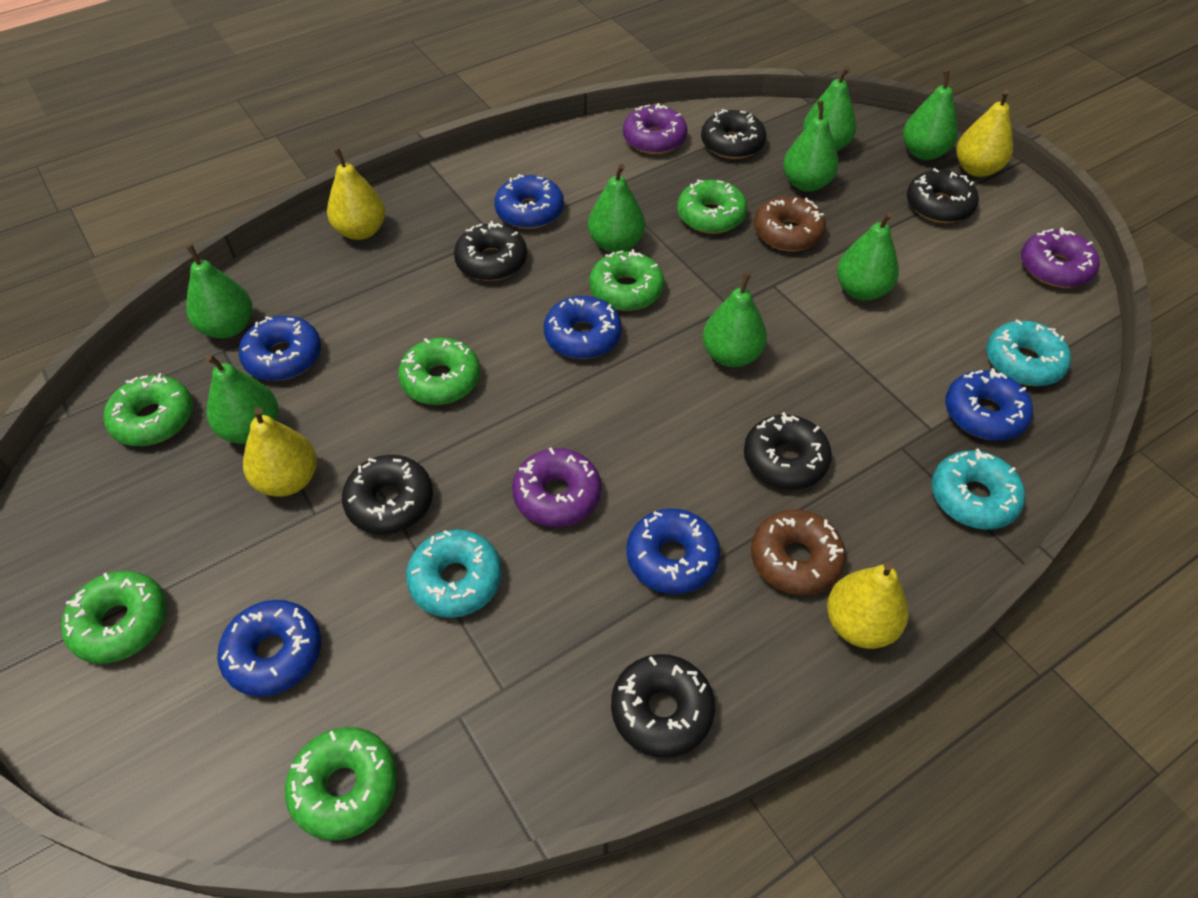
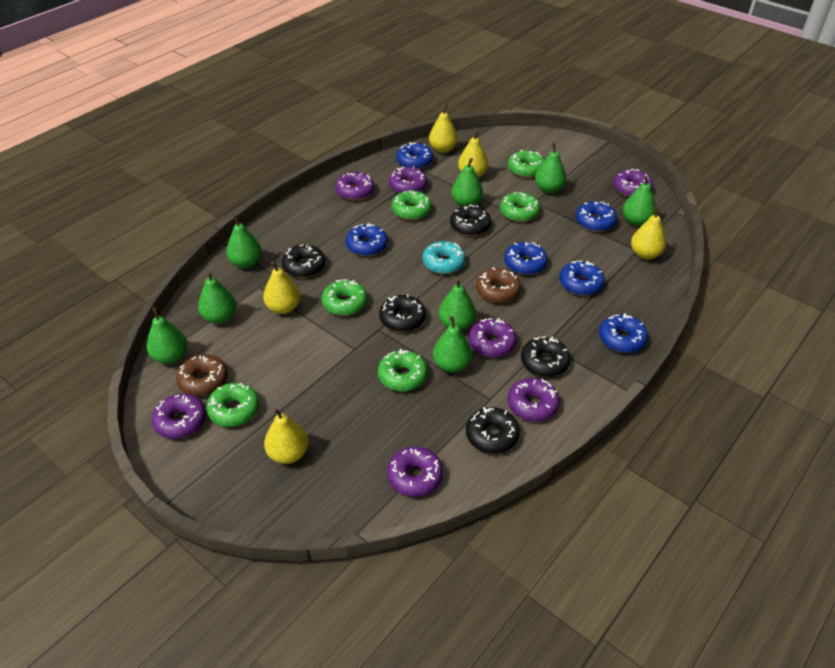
black donut: [342,455,433,534] [454,221,527,281] [611,654,715,758] [701,109,767,159] [744,412,832,489] [907,168,979,223] = 6 -> [282,244,325,278] [379,294,426,332] [450,205,491,236] [466,407,519,454] [521,336,571,377] = 5
purple donut: [512,448,601,527] [623,103,688,154] [1021,227,1099,288] = 3 -> [152,394,206,439] [335,172,375,200] [387,447,443,497] [389,166,427,194] [468,318,517,357] [508,378,560,422] [613,169,653,197] = 7
turquoise donut: [406,529,502,618] [932,449,1025,530] [986,319,1071,386] = 3 -> [422,241,466,274] = 1
yellow pear: [243,407,317,497] [327,148,385,240] [827,561,909,649] [956,89,1013,177] = 4 -> [263,261,300,314] [264,408,308,464] [429,104,458,153] [458,130,488,178] [631,206,666,259] = 5

